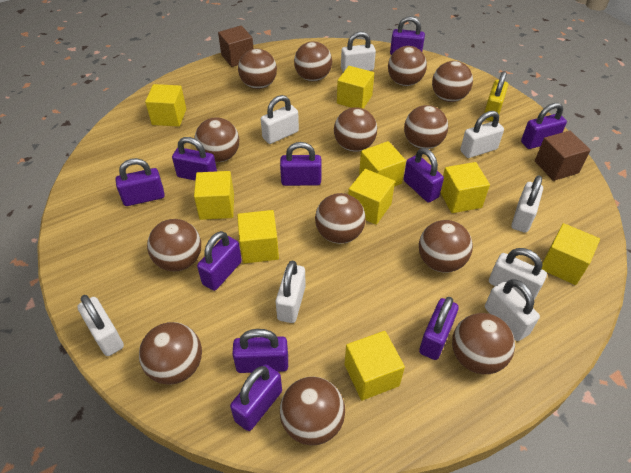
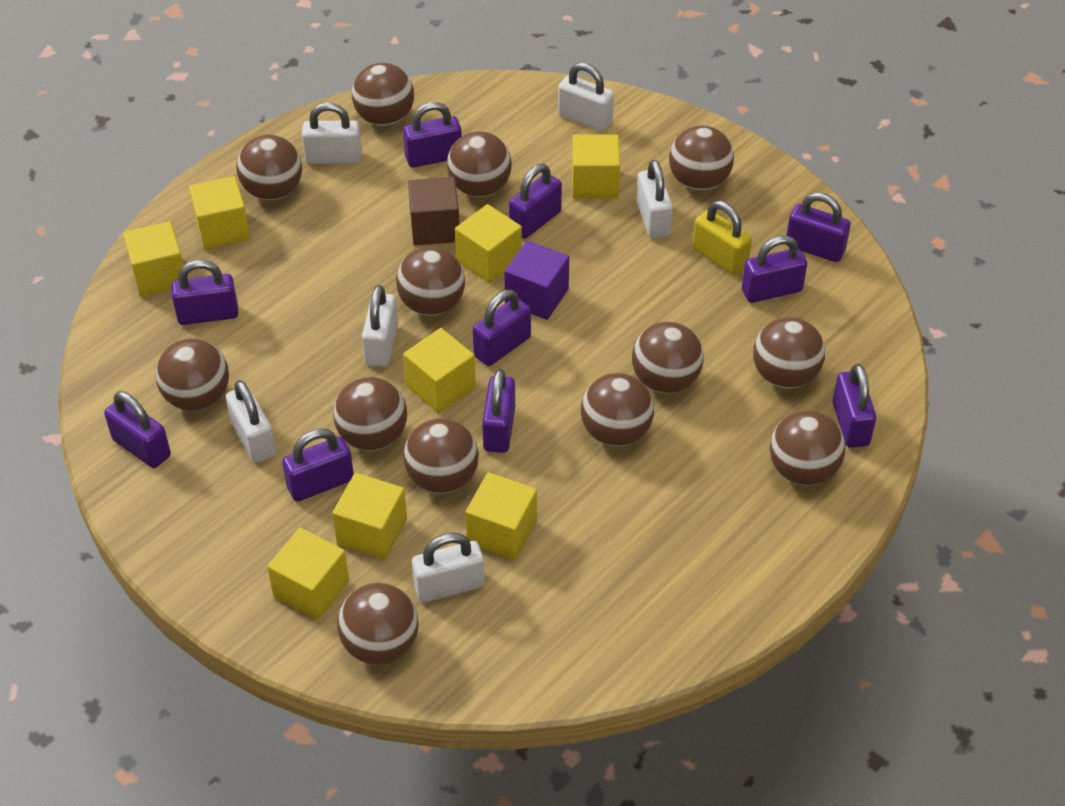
brown cube: [218,26,253,67] [535,131,590,181] = 2 -> [408,177,459,245] = 1
purple cube: none = 0 -> [504,241,569,320] = 1
white padlock: [77,295,124,356] [261,95,299,144] [276,261,306,323] [341,31,376,72] [460,111,504,158] [485,279,540,341] [489,248,547,300] [512,175,543,233] = 8 -> [226,380,276,463] [302,103,362,164] [362,285,398,367] [412,533,485,603] [558,62,614,131] [636,160,673,238] = 6
yellow cube: [145,84,186,127] [194,171,234,220] [237,210,279,264] [337,66,374,109] [345,331,405,401] [348,169,395,225] [359,141,406,187] [440,162,490,213] [542,223,600,285] = 9 -> [123,221,183,297] [189,176,250,249] [267,527,349,620] [332,473,407,560] [403,328,476,413] [455,204,522,284] [465,472,537,560] [572,134,620,199] = 8

